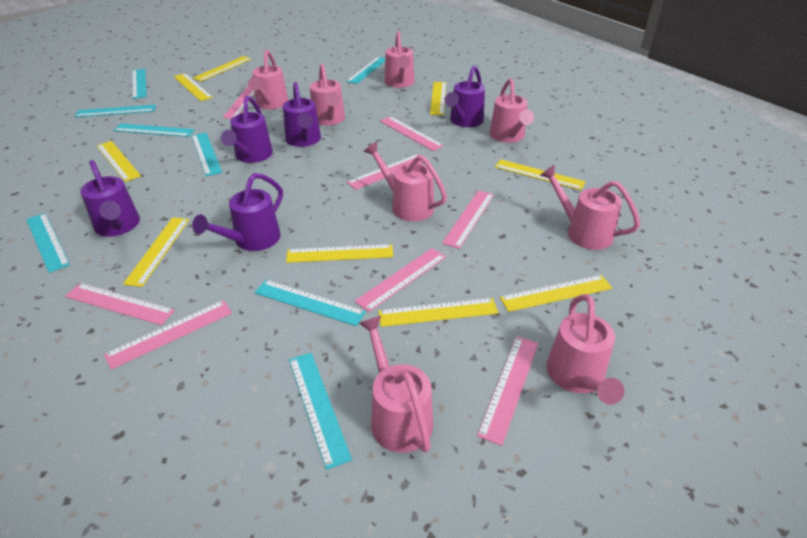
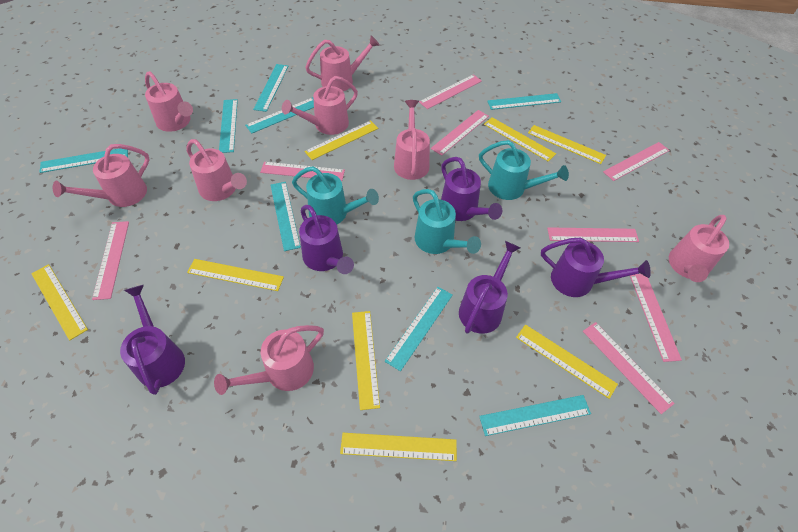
turquoise watering can: none = 0 -> [292,166,379,225] [413,189,481,254] [479,140,569,200] = 3
yellow ruler: [96,141,141,182] [123,217,189,287] [174,73,213,101] [193,56,251,81] [286,244,393,263] [378,298,498,327] [430,82,446,115] [495,159,586,190] [500,275,612,312] = 9 -> [31,264,88,340] [187,259,284,291] [304,120,378,160] [340,433,457,461] [352,311,380,410] [484,117,556,162] [516,324,618,399] [528,125,606,164] = 8

